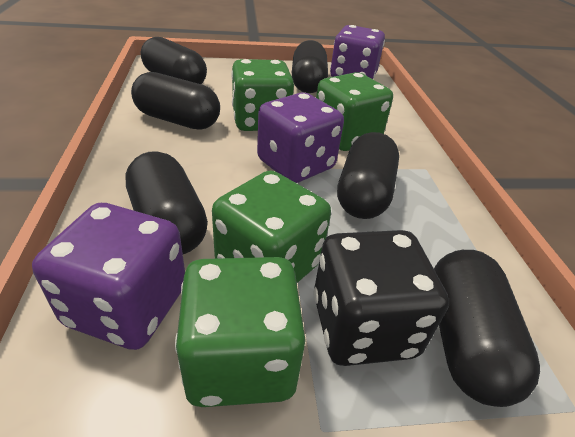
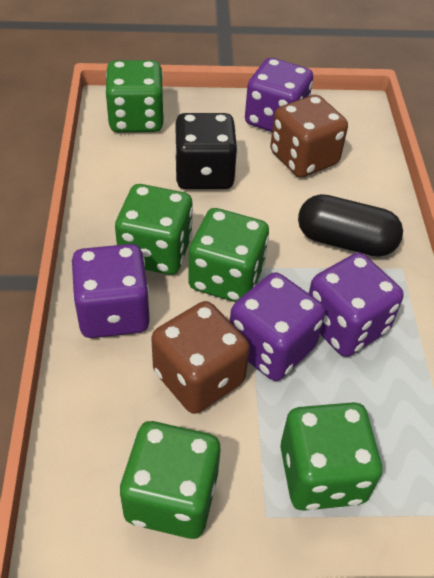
black capsule: [125,151,208,254] [131,72,220,130] [141,37,207,84] [292,40,328,93] [337,132,399,219] [434,250,540,407] = 6 -> [298,194,403,257] = 1
brown dice: none = 0 -> [151,301,250,414] [270,95,348,178] = 2
green dice: [175,257,305,407] [212,171,331,283] [231,59,294,131] [316,72,393,151] = 4 -> [105,60,164,132] [115,184,193,275] [120,421,221,539] [188,208,269,302] [280,402,382,511] = 5
purple dice: [32,203,185,350] [257,93,344,183] [330,25,385,79] = 3 -> [72,244,150,338] [230,272,325,381] [245,58,313,132] [309,253,404,357] = 4

